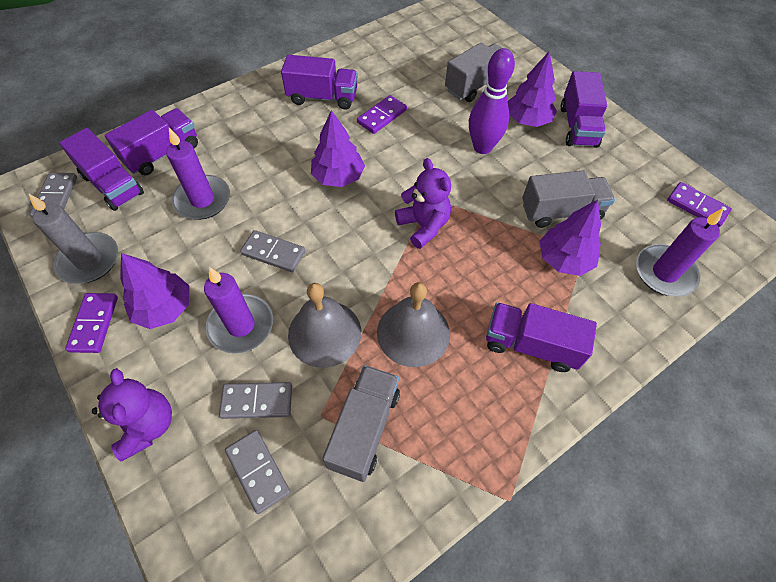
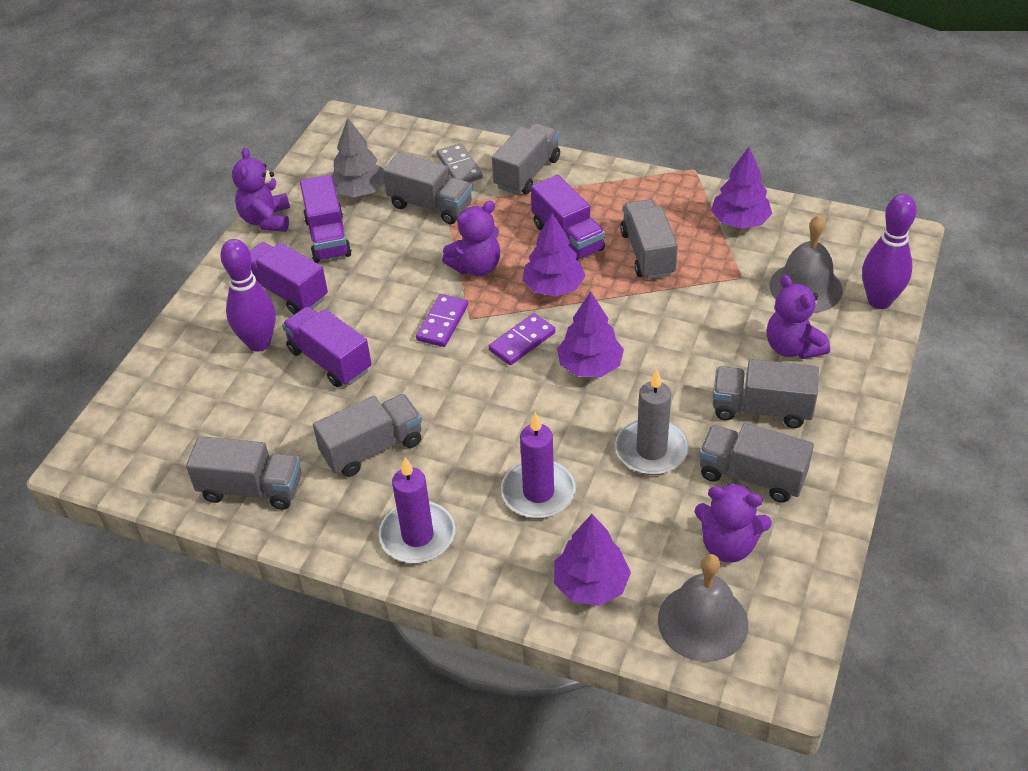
grey domino: [30,173,77,218] [219,382,292,419] [225,430,290,514] [240,230,305,272] = 4 -> [437,143,483,182] = 1
grey tree: none = 0 -> [332,118,384,197] = 1
grey truck: [322,365,400,482] [445,43,502,102] [522,171,615,228] = 3 -> [186,436,301,510] [313,394,422,477] [383,152,473,224] [492,123,560,195] [620,199,678,279] [699,423,814,503] [713,359,819,428] = 7
purple bowling pin: [469,48,515,154] = 1 -> [220,239,276,352] [862,194,917,309] = 2
purple candle: [166,128,230,220] [204,267,273,354] [636,208,724,297] = 3 -> [379,457,455,563] [501,412,576,519] = 2
purple domino: [65,293,118,353] [357,95,407,134] [667,182,732,227] = 3 -> [416,294,468,347] [489,313,556,365] = 2
purple teddy bear: [92,368,172,462] [395,158,451,249] = 2 -> [232,147,290,232] [442,201,500,276] [695,483,772,563] [767,275,830,359] = 4
purple truck: [59,128,144,211] [104,108,198,175] [281,55,358,110] [486,302,597,372] [561,71,607,148] = 5 -> [250,242,328,314] [282,306,371,387] [300,175,352,263] [531,175,605,260] = 4

